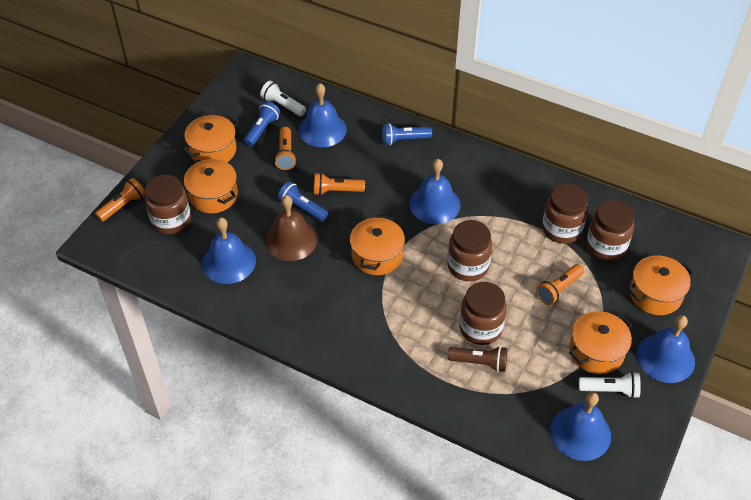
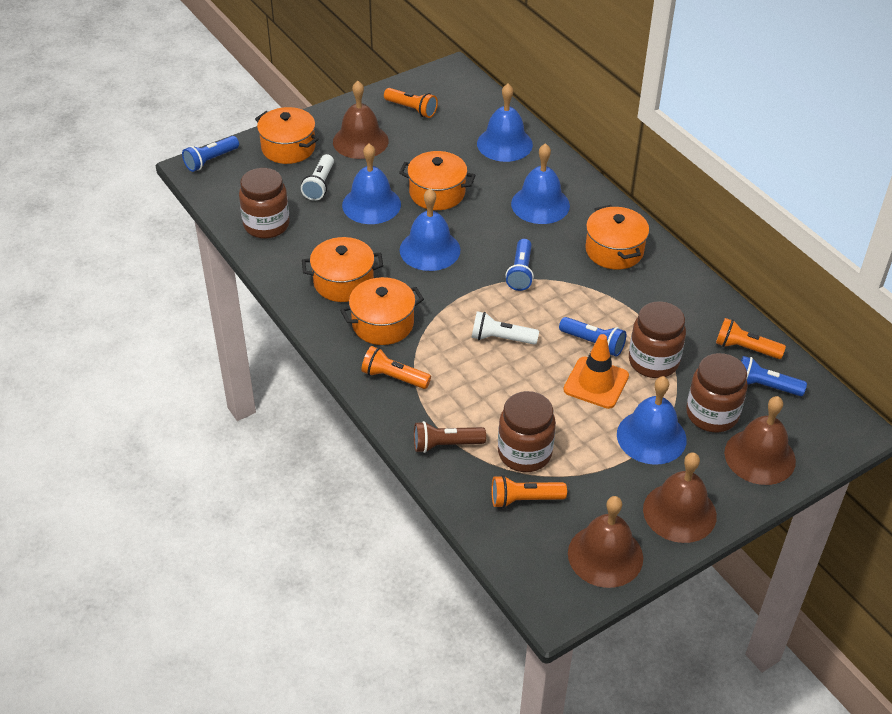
blue flashlight: [244,101,280,146] [278,181,328,221] [382,123,432,145] = 3 -> [182,136,239,172] [505,239,534,291] [559,317,626,357] [741,356,807,396] = 4
brown bell: [265,195,317,261] = 1 -> [333,81,389,159] [568,496,643,588] [643,452,717,543] [724,396,796,485] = 4
brown jar: [145,175,191,234] [447,220,492,281] [459,282,507,345] [542,184,588,244] [586,200,634,261] = 5 -> [239,168,290,239] [498,391,556,472] [629,301,686,378] [686,353,748,432] = 4
orange traffic cone: none = 0 -> [563,334,629,409] = 1

